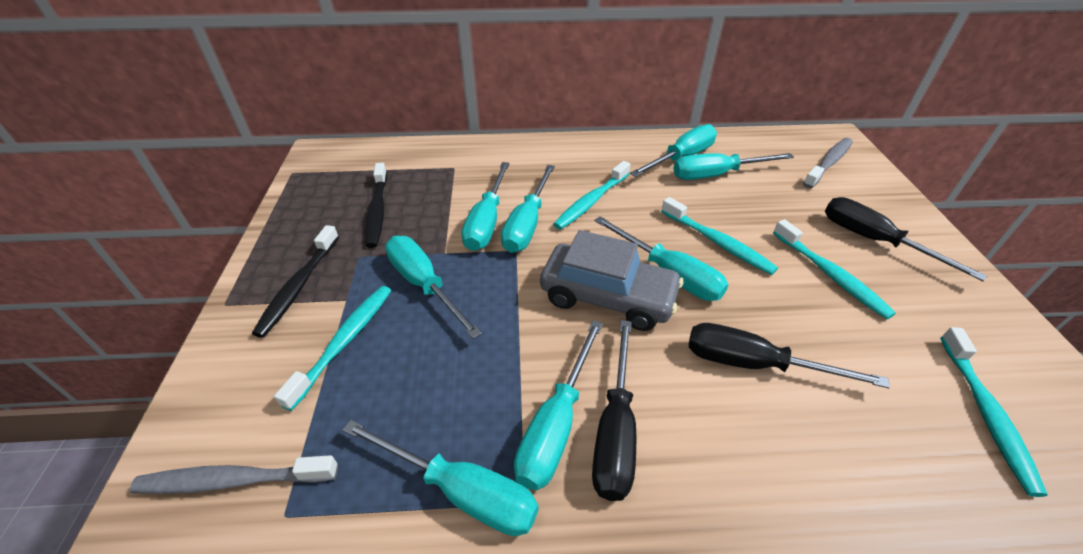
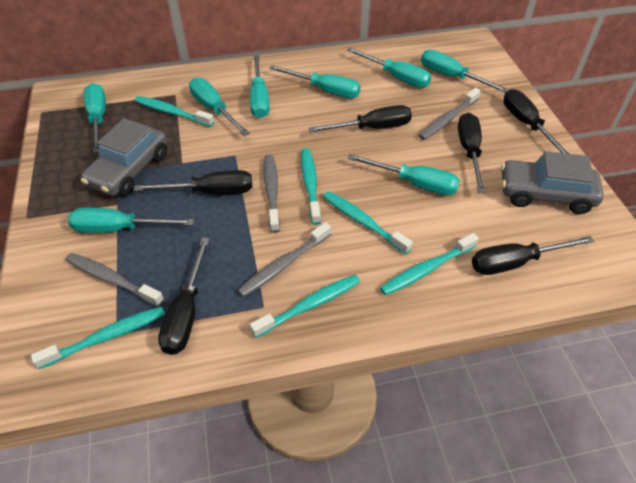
black screwdriver: [592,320,636,501] [689,323,890,388] [825,197,987,281] = 3 -> [134,170,252,195] [158,237,210,355] [308,105,412,133] [458,113,485,193] [472,236,594,275] [503,89,569,154] = 6
black toothbrush: [252,225,339,338] [365,163,387,248] = 2 -> none = 0
grey car: [540,230,683,331] = 1 -> [81,118,167,196] [501,151,604,214] = 2
grey toothbrush: [130,455,338,494] [803,138,853,188] = 2 -> [66,253,164,307] [237,222,331,297] [264,154,280,233] [418,88,481,140] = 4
turquoise toothbrush: [274,286,392,411] [553,161,631,230] [661,197,778,275] [773,219,896,319] [940,327,1048,497] = 5 -> [31,306,165,369] [135,96,214,127] [250,275,360,338] [301,148,321,225] [323,191,413,254] [380,233,479,295] = 6

